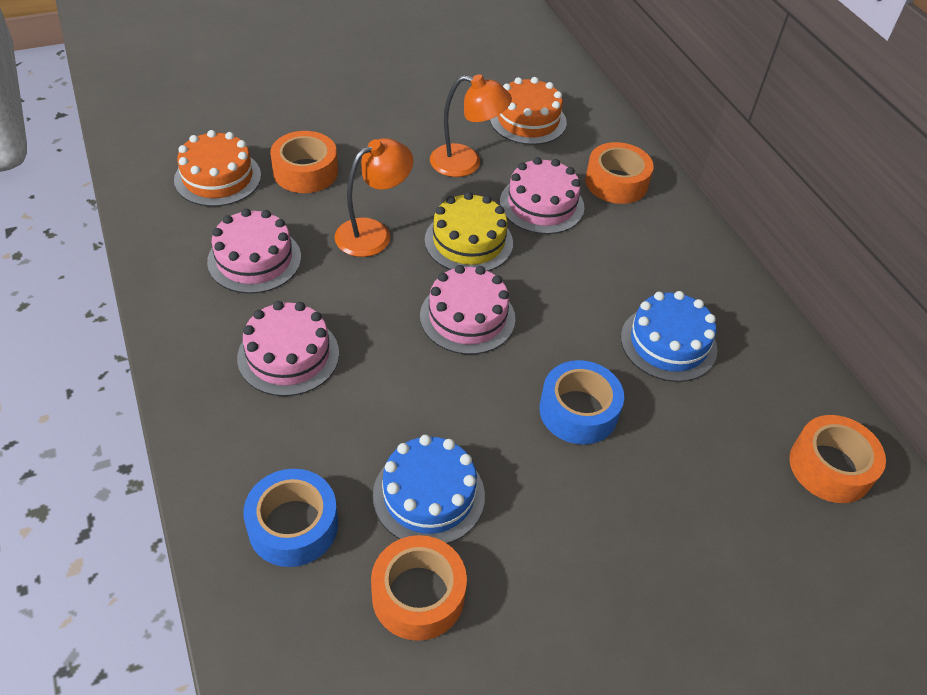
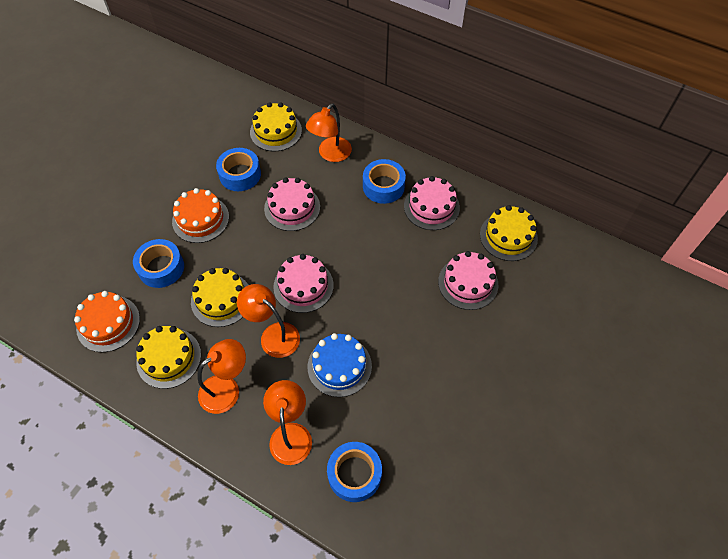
blue cake: [373,435,485,544] [621,291,718,382] = 2 -> [307,333,372,397] = 1
blue tape: [243,469,338,567] [539,360,624,445] = 2 -> [133,239,184,288] [216,148,261,191] [327,442,382,502] [363,159,406,204] = 4
orange lamp: [335,138,413,257] [430,74,512,177] = 2 -> [198,339,246,414] [237,284,300,358] [263,380,312,465] [306,103,352,162] = 4
orange tape: [270,131,338,193] [371,535,467,641] [585,142,654,204] [789,415,886,503] = 4 -> none = 0
yellow cake: [425,192,513,271] = 1 -> [136,326,201,389] [191,268,248,327] [250,102,302,152] [480,205,538,261] = 4

